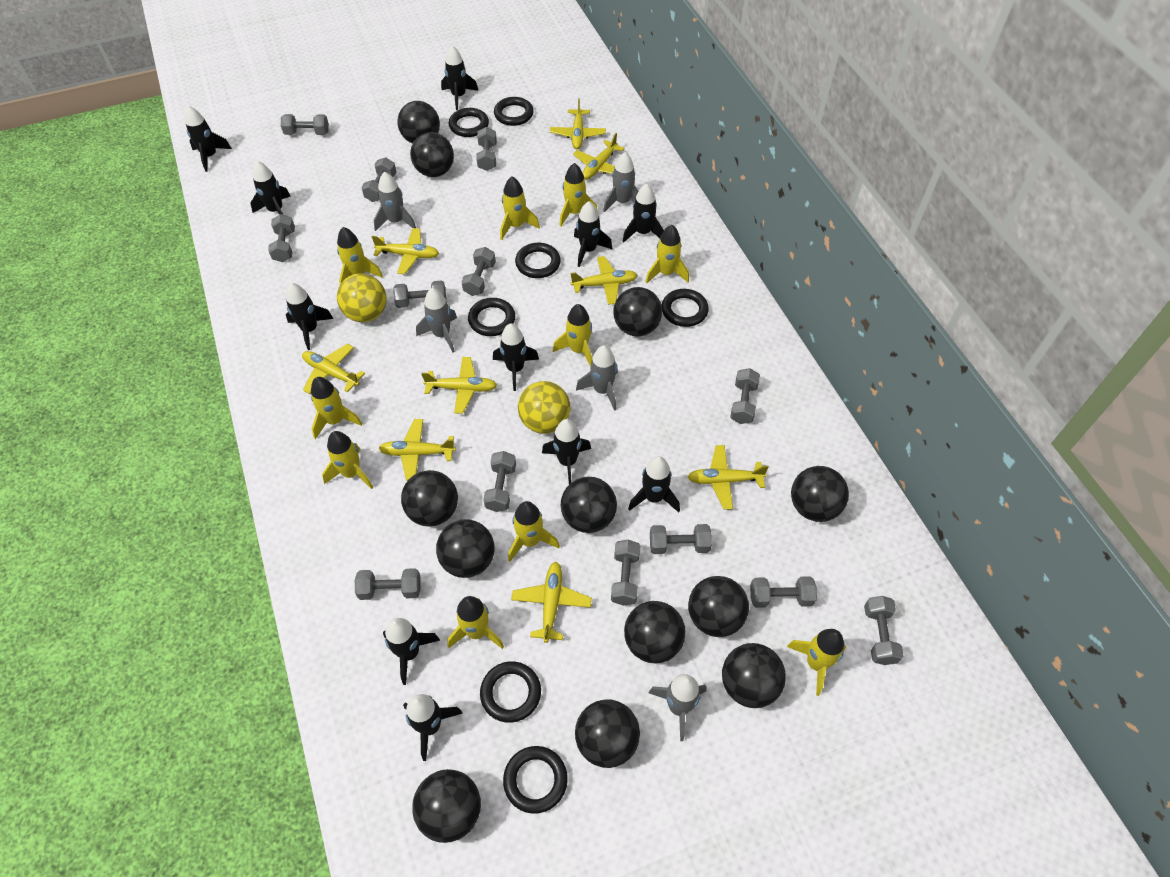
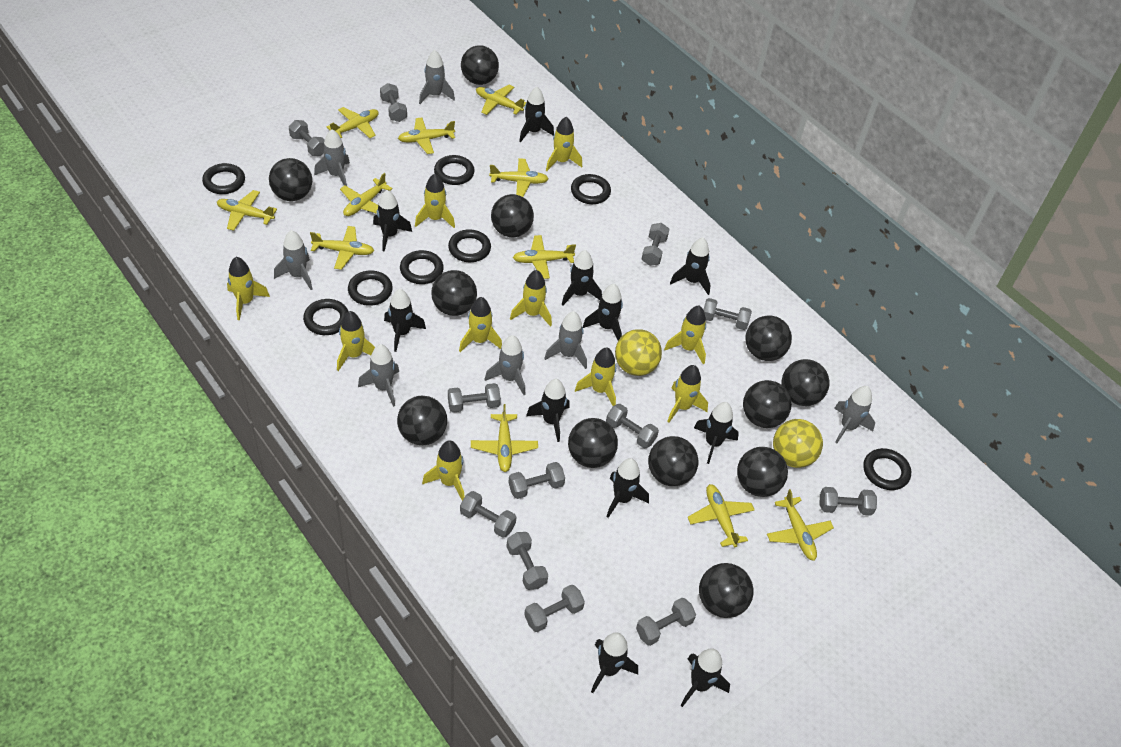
black ring: [449,108,489,137] [468,298,515,336] [480,661,541,723] [494,97,534,126] [503,746,568,814] [515,243,561,278] [662,289,709,327] = 7 -> [202,163,245,194] [303,299,349,335] [348,271,393,306] [400,250,444,284] [434,155,475,185] [448,229,491,262] [571,174,611,204] [863,448,911,490] = 8
grey dumbbell: [268,214,295,262] [281,114,329,135] [355,568,421,600] [361,157,396,202] [393,281,446,308] [461,247,496,296] [476,127,497,171] [483,451,516,512] [611,540,640,606] [650,524,712,554] [730,368,760,424] [750,576,817,608] [864,596,904,665] = 13 -> [289,120,325,156] [380,83,407,122] [448,383,501,413] [460,491,516,538] [506,532,548,590] [508,462,565,499] [524,585,585,632] [606,404,659,448] [636,598,696,646] [641,223,669,266] [703,298,752,330] [819,487,877,516] = 12
grey rocket: [374,172,416,231] [416,288,457,353] [576,345,618,411] [603,152,638,212] [649,674,707,741] = 5 -> [274,230,312,290] [314,129,350,186] [358,344,399,407] [419,50,455,104] [485,335,525,395] [544,311,587,369] [834,386,875,443] = 7
yellow plane: [302,344,365,394] [372,228,439,274] [379,419,456,481] [421,357,497,414] [511,562,592,643] [550,99,606,149] [571,256,638,305] [573,133,625,180] [688,445,769,510] = 9 -> [217,190,277,231] [310,226,374,270] [327,107,379,138] [340,173,393,216] [398,118,455,154] [471,404,538,472] [476,85,527,115] [489,158,549,197] [513,235,576,279] [688,484,755,547] [767,489,834,561] = 11

